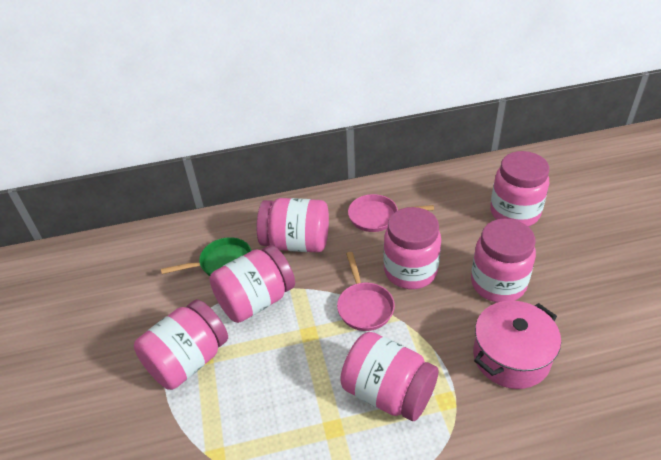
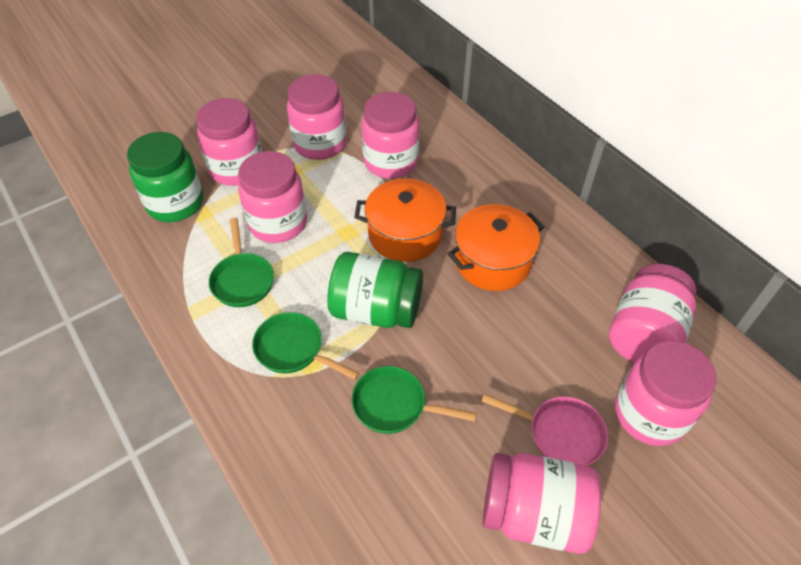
green jar: none = 0 -> [127,132,203,222] [327,252,423,328] = 2
green pan: [161,237,252,276] = 1 -> [209,218,274,307] [252,312,359,380] [352,366,477,434] = 3
orange pot: none = 0 -> [354,179,456,262] [447,204,545,291] = 2
pink pan: [337,252,395,331] [348,194,434,232] = 2 -> [482,394,608,466] = 1
pink pot: [473,301,561,389] = 1 -> none = 0

